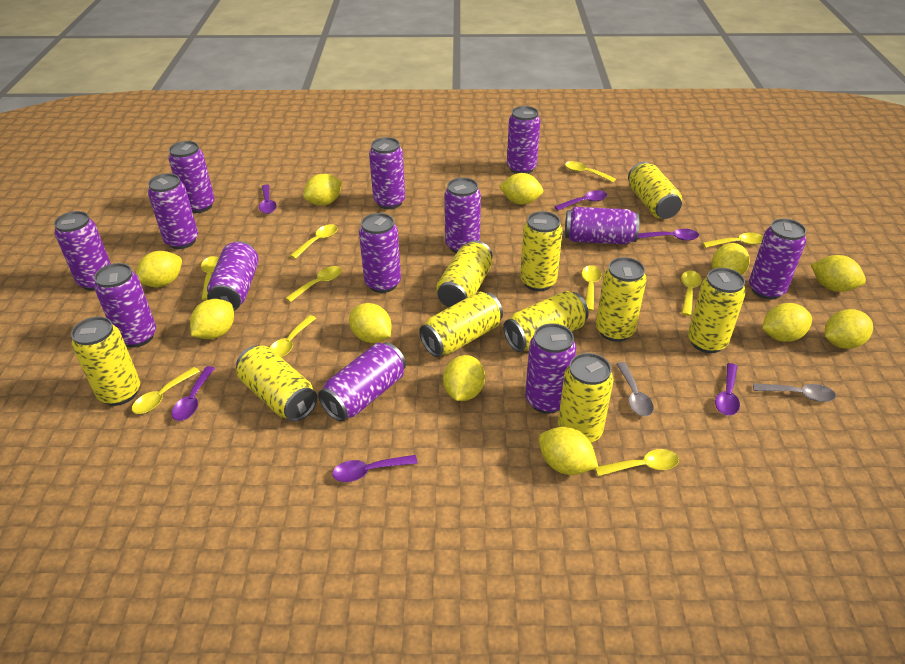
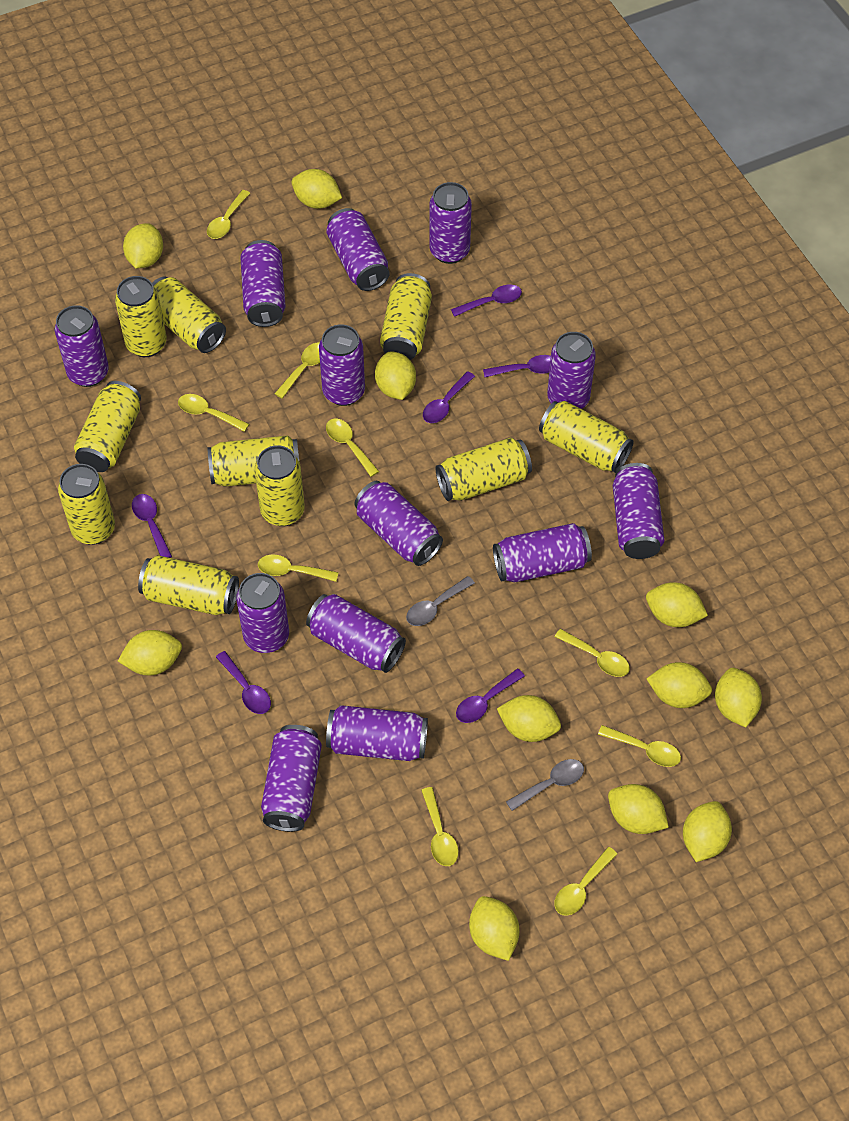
yellow spoon: [132,367,200,414] [201,256,219,300] [269,315,316,358] [286,266,342,302] [290,224,338,259] [565,161,616,183] [582,265,602,311] [595,449,679,476] [681,271,702,316] [703,232,763,248] = 10 -> [178,394,249,432] [207,190,250,239] [258,555,339,582] [274,343,320,399] [326,419,379,477] [421,787,459,866] [554,847,617,916] [555,629,630,677] [598,725,681,767] = 9

